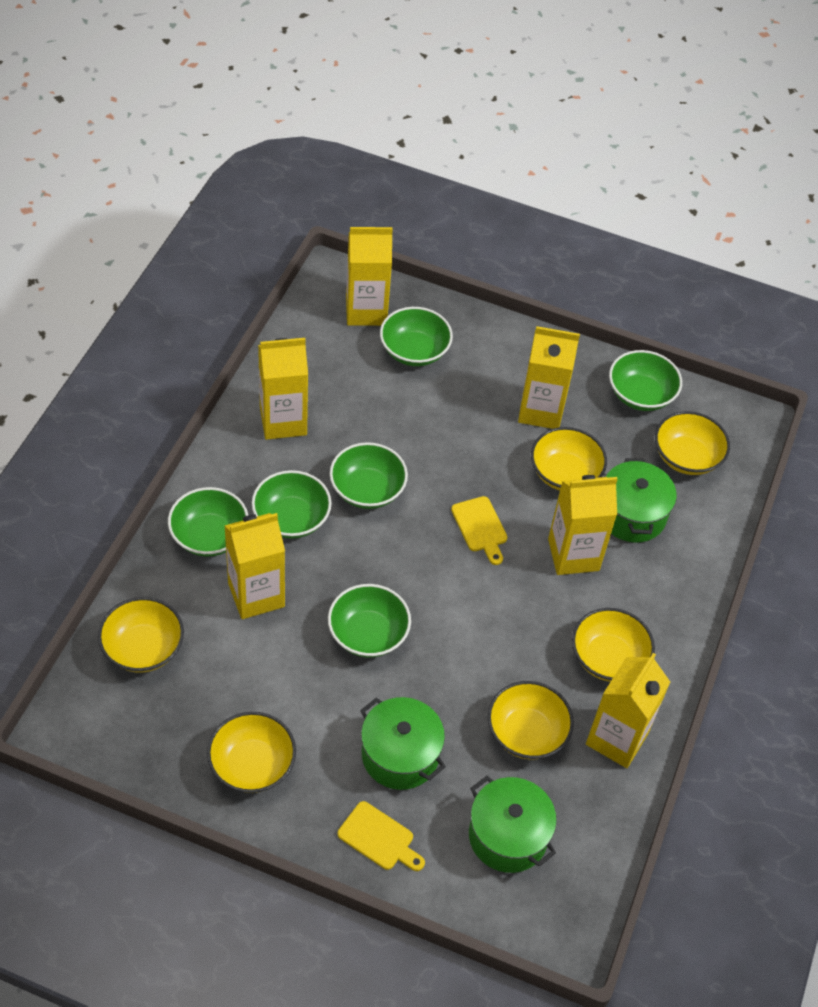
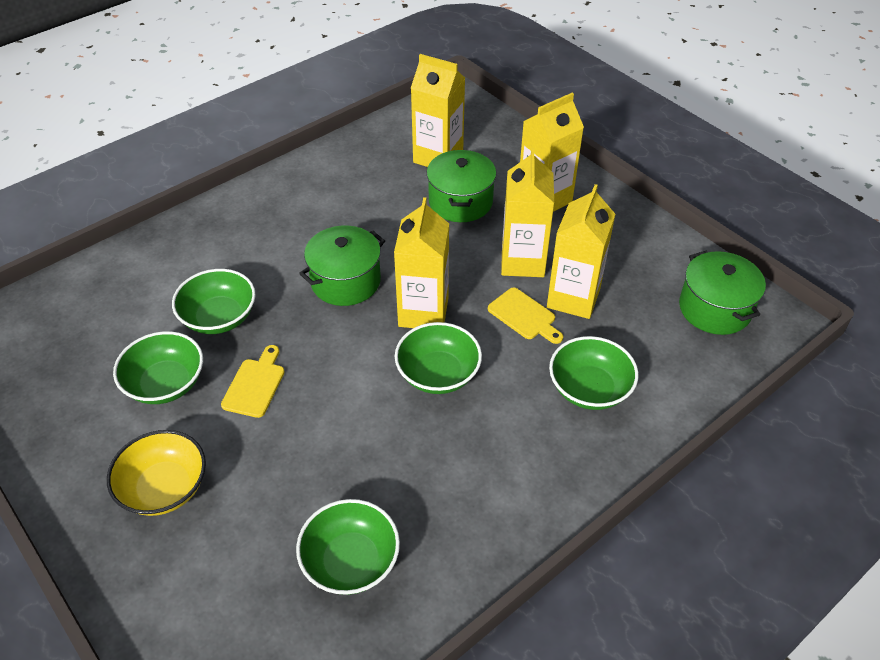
green bowl: [168,487,248,556] [252,470,332,539] [328,584,411,658] [330,442,408,509] [380,307,453,366] [609,350,682,411] = 6 -> [113,331,203,404] [172,269,256,334] [296,499,400,595] [395,322,482,394] [549,336,638,410] = 5
yellow bowl: [98,597,184,673] [207,712,296,793] [488,681,574,760] [531,427,607,490] [572,608,655,682] [655,411,730,475] = 6 -> [107,430,206,516] = 1
yellow carton: [224,513,285,619] [258,338,308,440] [346,227,393,326] [518,326,580,429] [548,475,618,575] [586,653,670,768] = 6 -> [394,197,449,328] [411,54,465,167] [501,148,554,277] [520,93,584,212] [547,184,615,319] = 5

